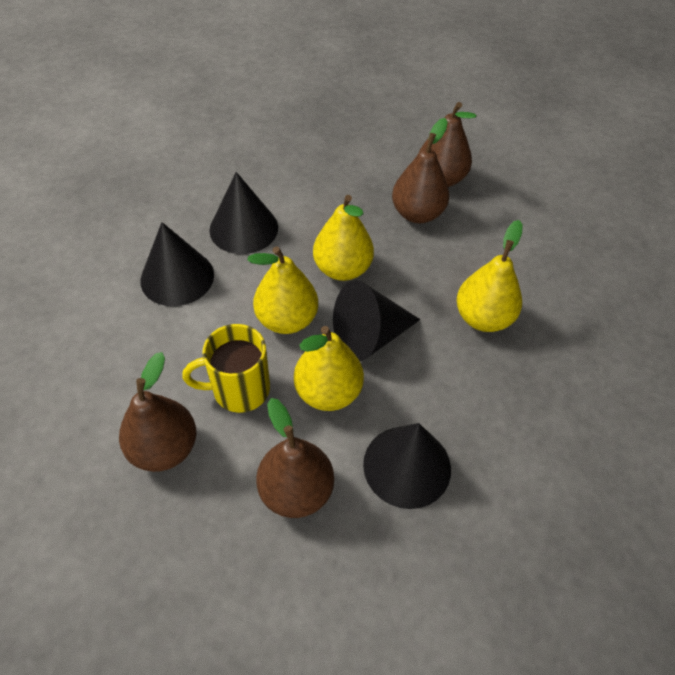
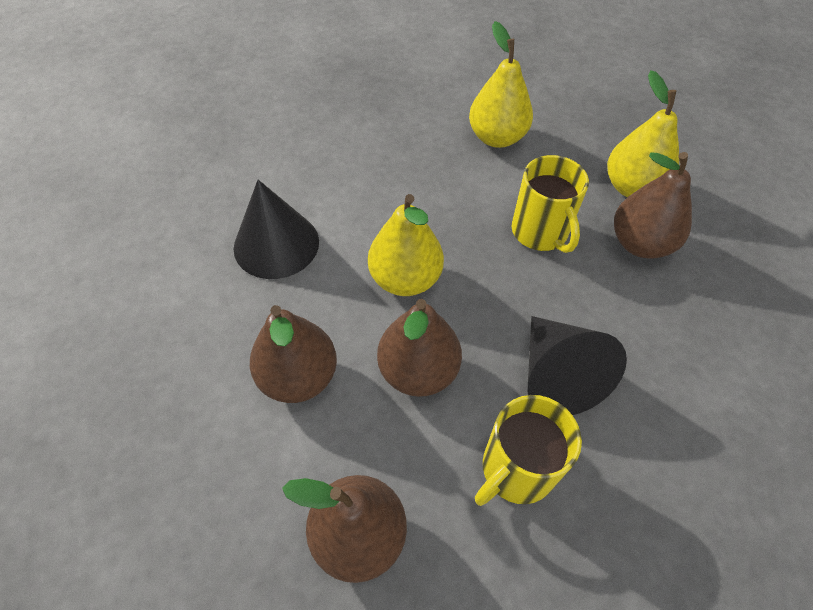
black cone: [140,222,214,306] [209,172,278,254] [333,280,420,361] [363,423,451,509] = 4 -> [234,180,319,279] [528,316,627,415] = 2
yellow mug: [182,324,270,413] = 1 -> [475,395,582,506] [511,155,589,253] = 2
yellow pear: [247,246,318,334] [294,326,364,411] [313,195,374,281] [457,220,522,332] = 4 -> [368,194,444,296] [469,21,533,148] [607,70,679,197] = 3

